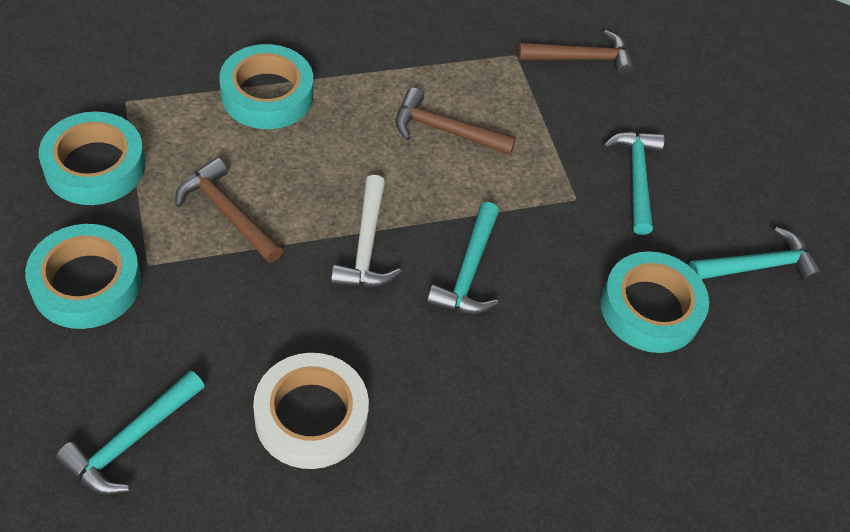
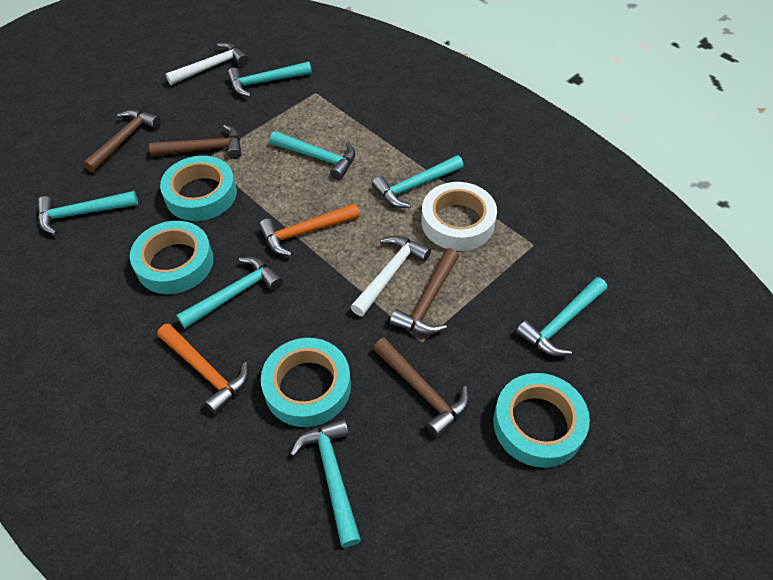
brown hammer: [175,157,283,263] [395,88,516,155] [517,29,634,77] = 3 -> [83,109,161,173] [149,124,241,159] [373,338,469,438] [390,248,459,335] = 4
orange hammer: none = 0 -> [157,323,249,414] [259,203,360,256] = 2
turquoise hammer: [56,370,205,495] [427,202,499,314] [603,132,665,235] [689,227,822,283] = 4 -> [37,191,138,235] [176,257,283,329] [227,62,312,97] [270,131,355,180] [290,418,361,548] [372,155,464,208] [516,277,607,356] = 7
white hammer: [331,175,402,287] = 1 -> [166,42,249,85] [351,236,431,316] = 2

